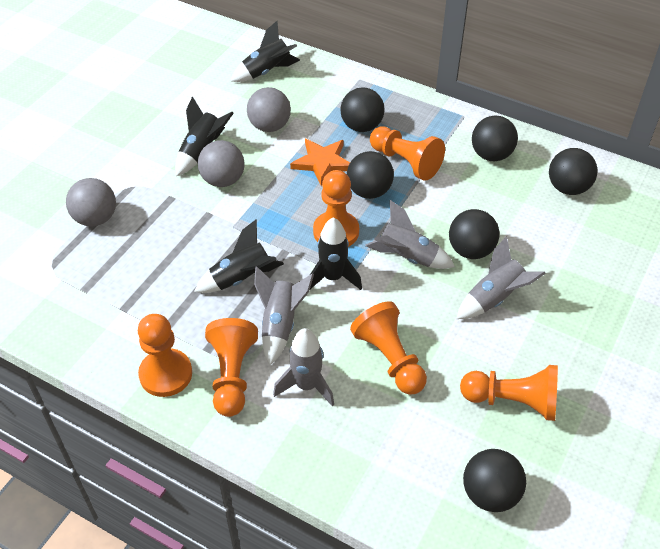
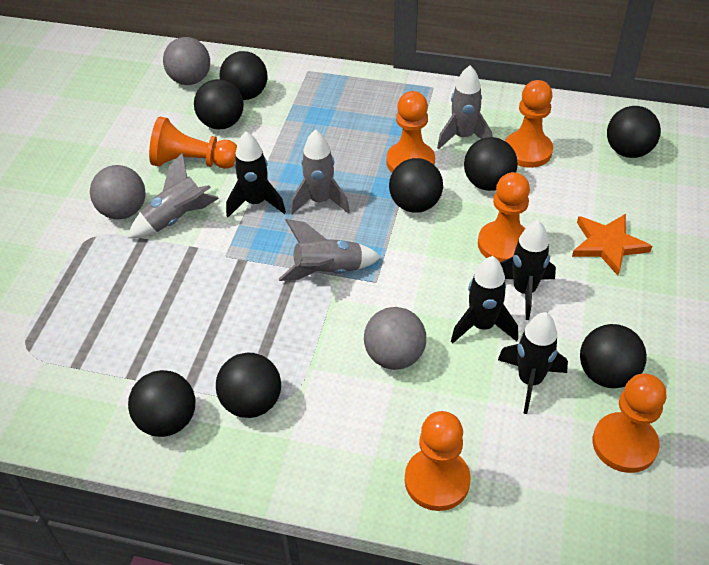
black ball: [341,87,385,132] [347,151,394,199] [449,209,499,259] [463,449,526,512] [472,116,518,161] [549,148,598,195] = 6 -> [128,370,195,437] [194,79,244,129] [216,352,281,418] [220,51,267,100] [389,158,443,213] [464,137,518,191] [580,324,647,388] [607,106,661,158] = 8

